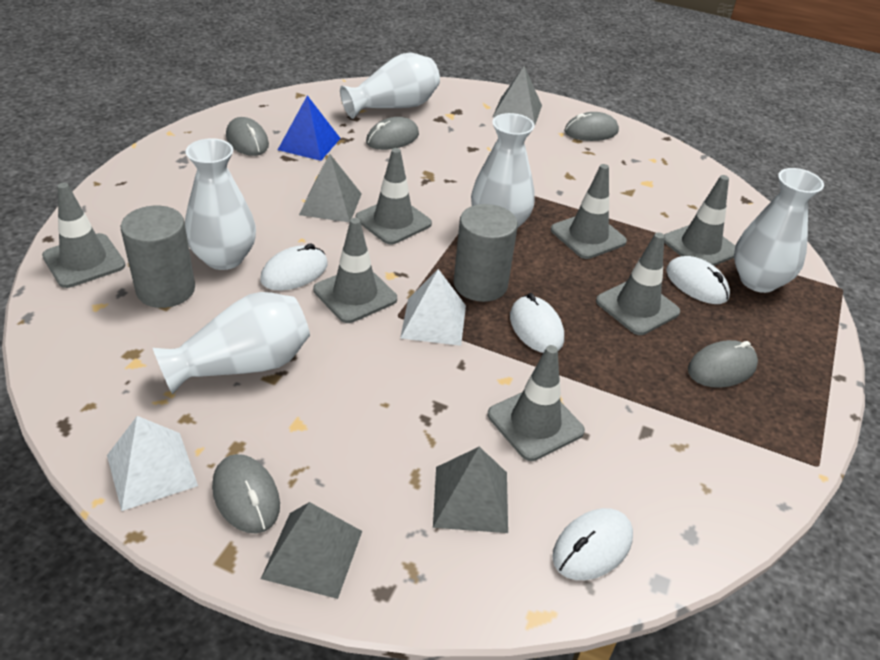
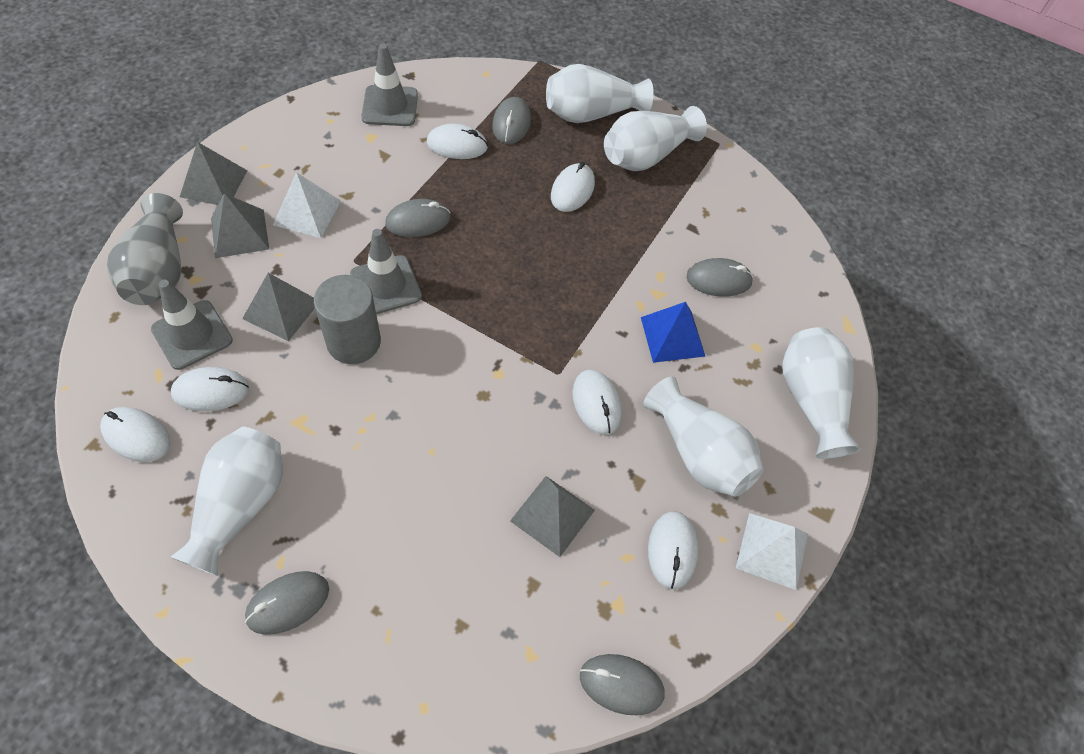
grey cylinder: [121,206,195,308] [454,204,518,302] = 2 -> [314,275,381,364] = 1
grey traffic cone: [42,183,126,288] [313,218,397,323] [356,148,432,245] [488,345,585,461] [551,164,627,259] [596,232,680,335] [664,175,735,266] = 7 -> [151,280,233,370] [350,229,422,314] [361,43,418,126] = 3
grey vase: none = 0 -> [107,193,183,305] = 1
white mouse: [260,243,328,290] [510,293,564,353] [552,508,633,580] [666,256,730,304] = 4 -> [100,407,171,462] [171,367,249,411] [427,124,488,159] [551,162,595,212] [572,370,622,435] [648,511,698,589] = 6

